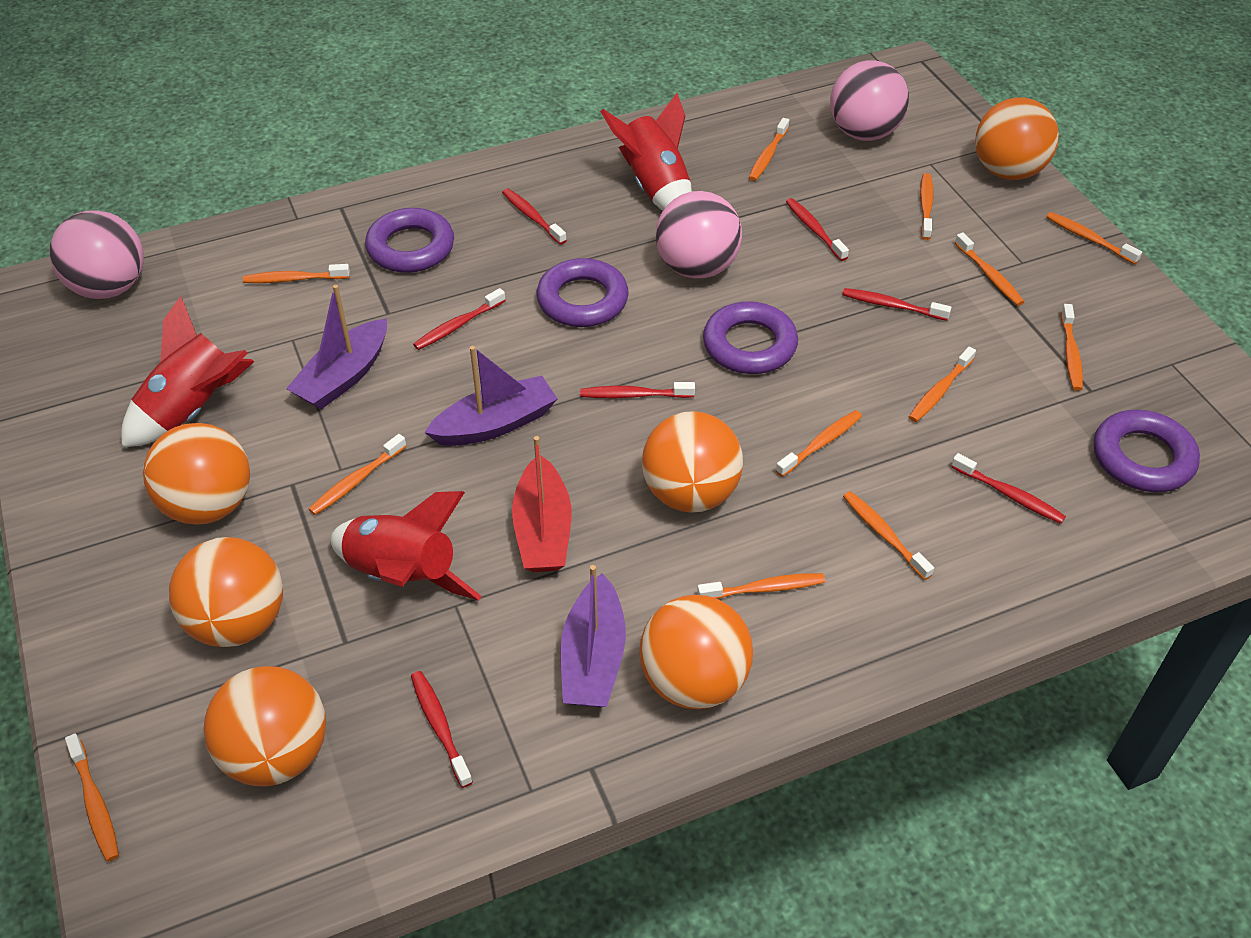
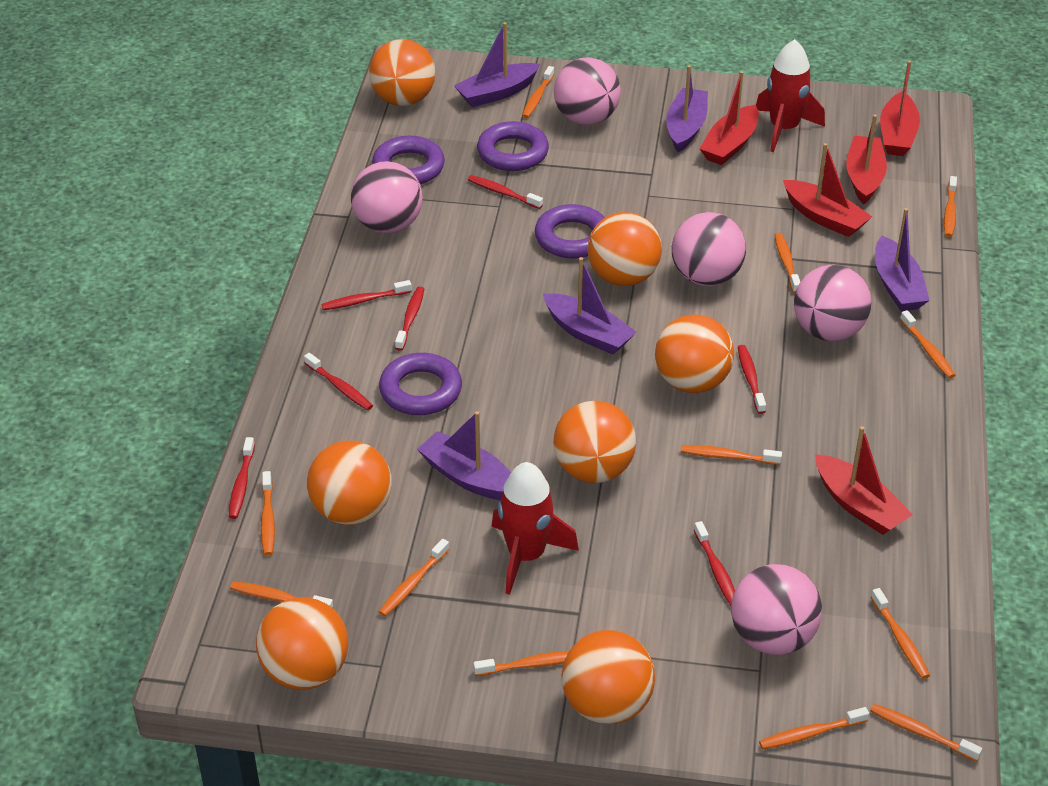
orange ball: [143,423,250,525] [169,537,283,647] [203,666,326,786] [639,595,753,709] [642,411,743,513] [975,98,1059,180] = 6 -> [256,597,348,690] [307,441,392,525] [369,39,435,106] [553,401,636,483] [562,630,655,724] [587,212,662,286] [655,314,734,393] = 7
pink ball: [50,210,144,299] [656,191,742,278] [830,60,909,141] = 3 -> [351,161,423,233] [554,57,621,125] [672,212,746,287] [731,564,822,655] [794,265,871,341] = 5
purple boat: [286,285,387,409] [424,346,557,446] [561,565,626,707] = 3 -> [417,411,511,501] [454,22,540,107] [543,257,637,355] [666,65,708,152] [875,208,930,311] = 5
red boat: [512,436,571,572] = 1 -> [700,71,759,165] [783,143,872,237] [815,426,913,535] [846,114,887,204] [880,61,920,156] = 5
red rocket: [121,296,254,447] [331,491,482,600] [600,93,692,211] = 3 -> [492,462,579,595] [756,39,825,152] = 2

